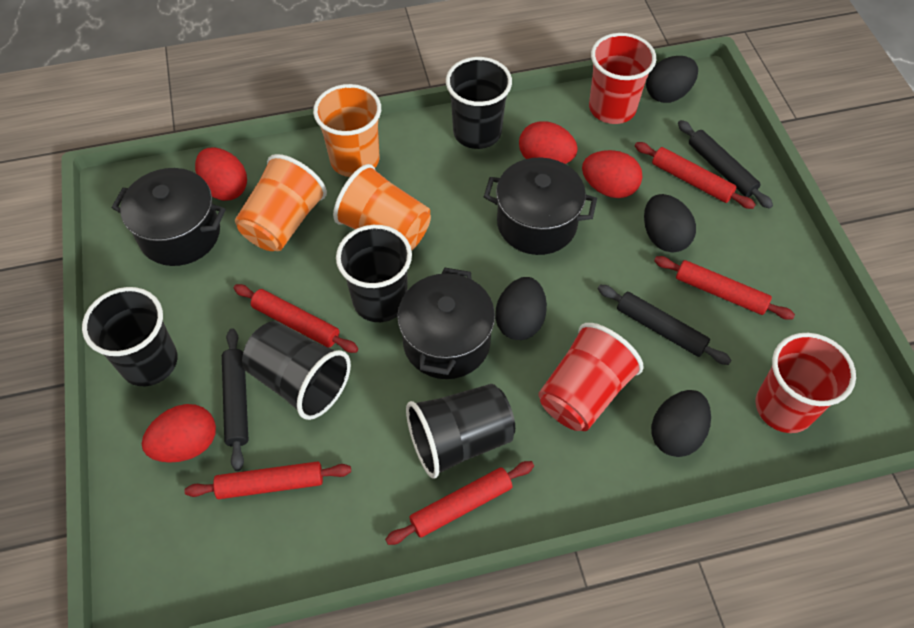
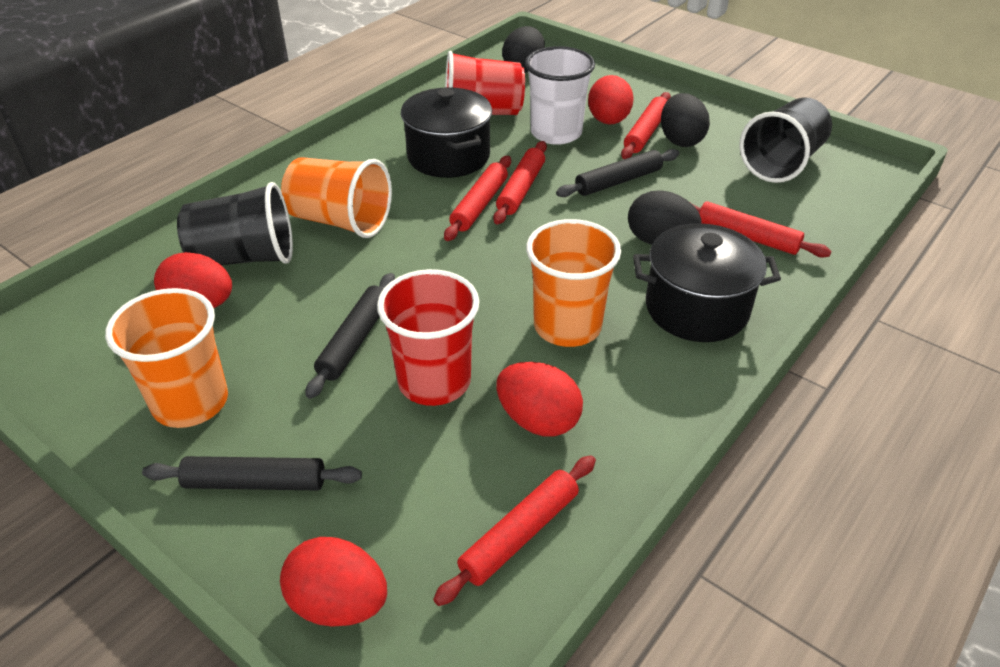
black cup: [82,287,178,386] [242,321,351,420] [336,225,412,322] [406,384,515,479] [446,57,512,149] = 5 -> [177,182,293,265] [739,97,832,183] = 2
black egg: [495,277,547,340] [644,194,696,253] [646,56,698,103] [651,390,711,457] = 4 -> [502,26,545,73] [628,190,702,245] [661,93,710,147] = 3
black pot: [112,168,226,266] [397,268,495,379] [484,158,597,255] = 3 -> [401,87,492,178] [633,223,781,342] = 2
red cup: [538,323,644,431] [589,33,656,124] [756,333,856,433] = 3 -> [377,269,480,406] [445,51,525,115] = 2
white cup: none = 0 -> [525,46,595,145] = 1

